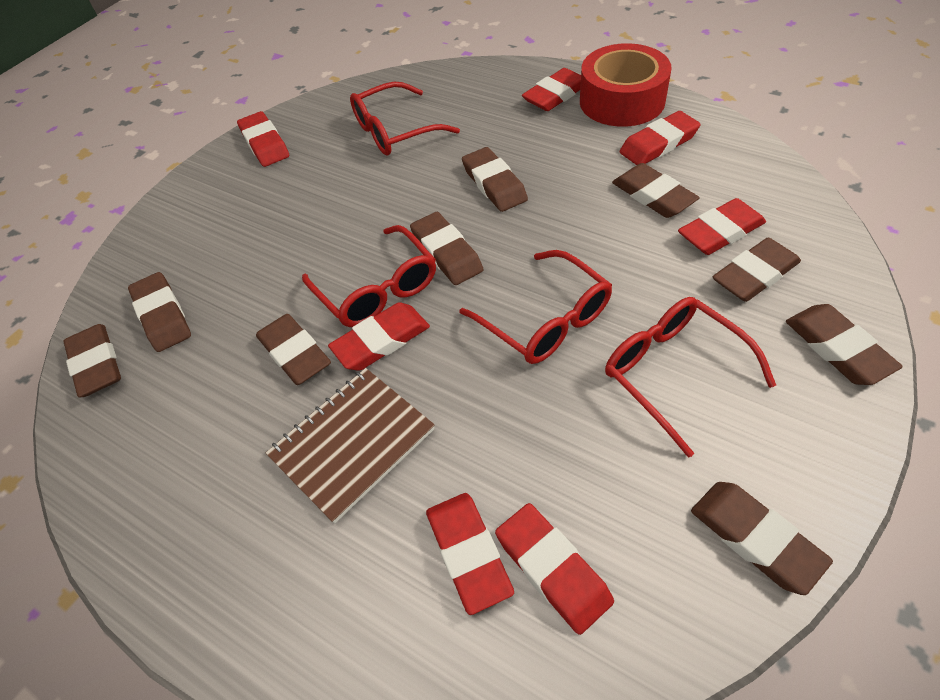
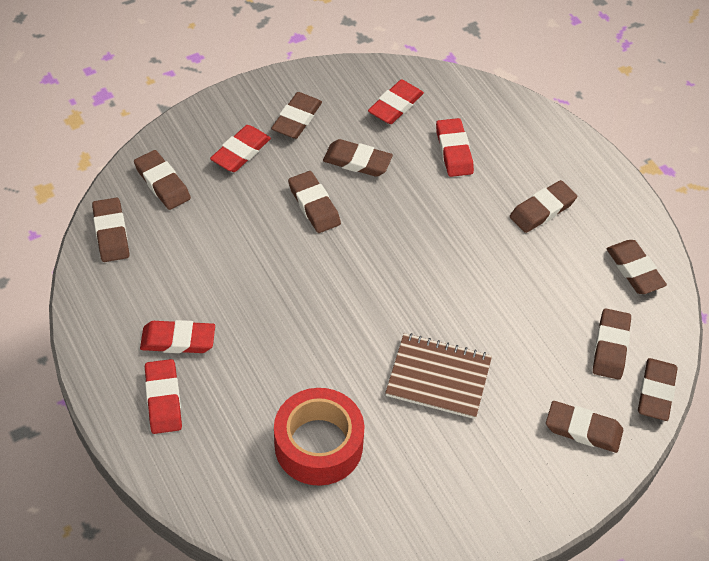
brown eraser: [64,324,121,397] [128,272,191,352] [256,314,331,385] [410,212,483,285] [462,147,528,212] [612,163,700,218] [691,482,833,595] [713,238,801,302] [786,304,903,385] = 9 -> [92,197,129,262] [134,150,191,210] [271,92,322,139] [288,171,341,233] [323,139,393,177] [510,180,577,233] [546,401,623,453] [593,309,631,380] [606,240,667,294] [638,358,678,421] = 10
red eraser: [237,111,289,167] [328,302,430,371] [426,493,514,615] [495,503,614,635] [522,68,581,111] [620,111,701,165] [678,198,766,255] = 7 -> [140,320,215,353] [145,359,182,434] [210,125,271,172] [368,80,424,124] [436,118,474,177] = 5
red glasses: [302,225,436,327] [350,82,460,155] [460,250,612,364] [605,297,776,458] = 4 -> none = 0

